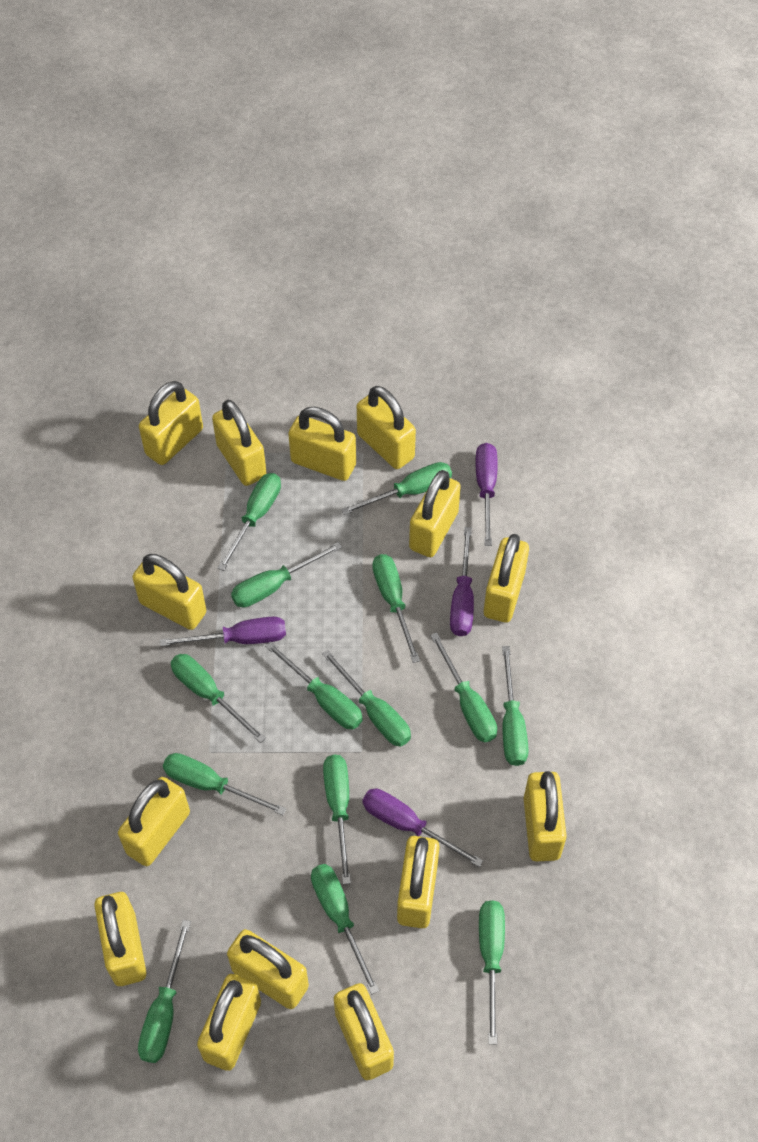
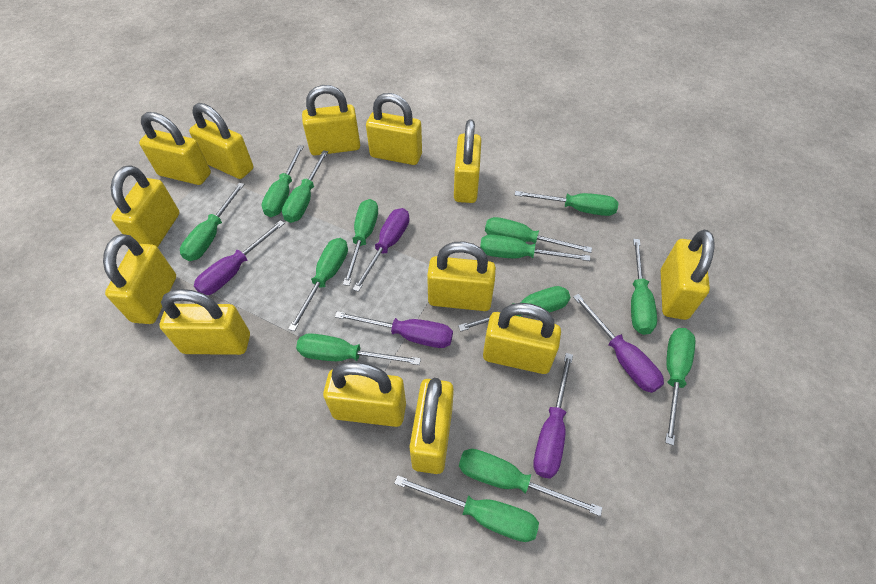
purple screwdriver: [160,617,286,646] [362,789,483,867] [450,527,474,636] [475,443,498,546] = 4 -> [194,220,285,295] [335,311,453,348] [353,208,409,292] [533,353,573,479] [573,294,664,393] = 5
yellow padlock: [94,892,147,986] [118,777,190,866] [132,554,207,630] [139,381,203,465] [197,974,261,1071] [212,400,267,486] [227,929,309,1009] [288,407,356,481] [334,983,394,1080] [357,386,416,469] [397,836,440,928] [409,470,461,557] [484,534,529,623] [524,771,567,861] = 14 -> [103,234,176,324] [111,165,180,247] [139,112,211,185] [160,289,250,355] [189,103,253,179] [302,85,360,156] [323,362,406,427] [366,93,422,165] [409,378,454,474] [427,241,496,311] [454,119,481,203] [483,303,561,374] [661,230,714,320] = 13

